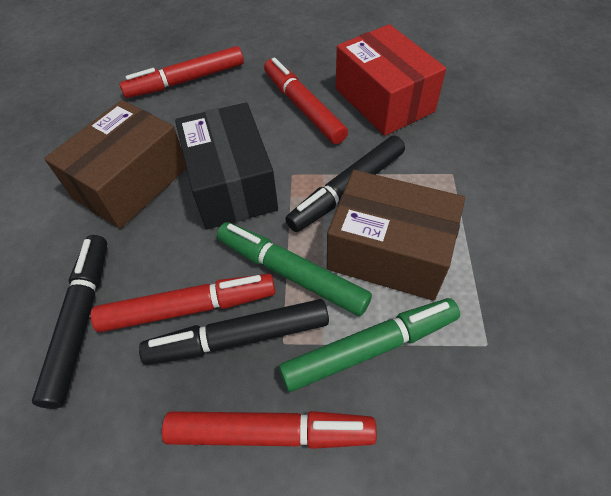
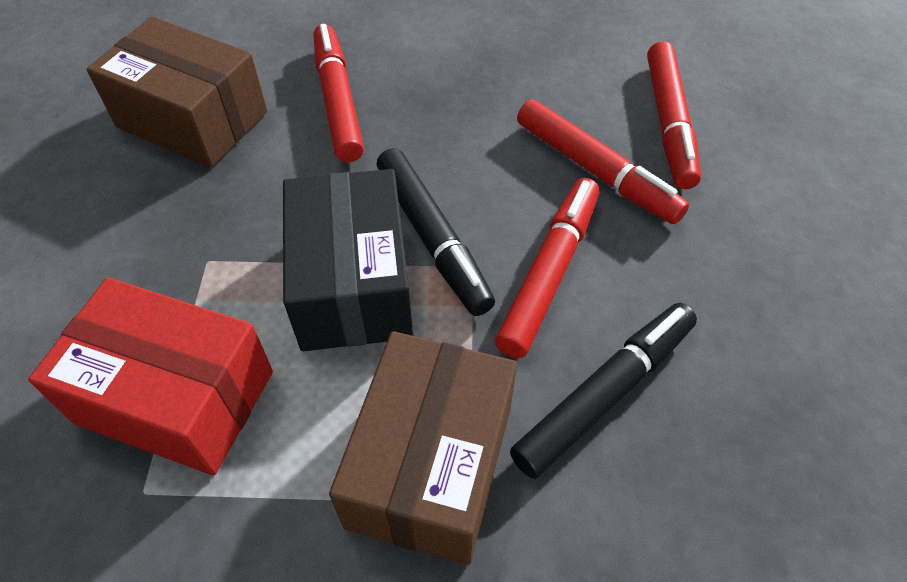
black marker: [32,235,107,409] [139,299,329,365] [285,136,405,232] = 3 -> [377,148,495,316] [510,303,697,479] = 2
green marker: [217,222,372,316] [279,298,460,392] = 2 -> none = 0

